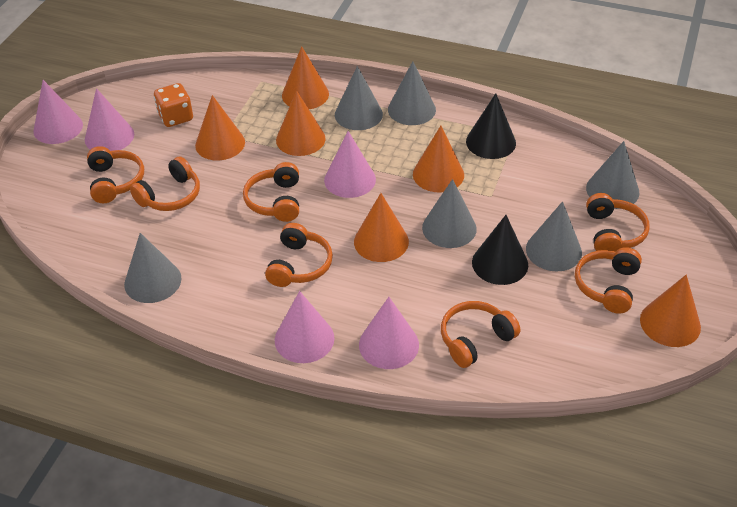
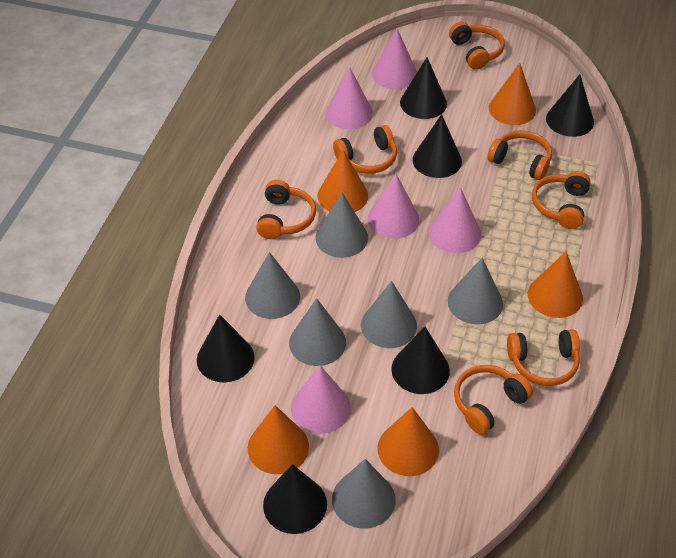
black cone: [466,93,516,159] [472,215,528,285] = 2 -> [197,314,255,383] [263,464,327,534] [391,326,450,394] [400,57,447,119] [412,114,462,178] [546,74,594,137] = 6
orange cone: [195,95,245,160] [276,91,326,156] [282,46,329,109] [354,193,409,262] [413,126,464,192] [640,275,701,347] = 6 -> [248,405,309,474] [318,150,368,212] [378,407,439,476] [489,63,536,125] [528,251,583,318] = 5
orange dice: [154,83,193,127] = 1 -> none = 0

